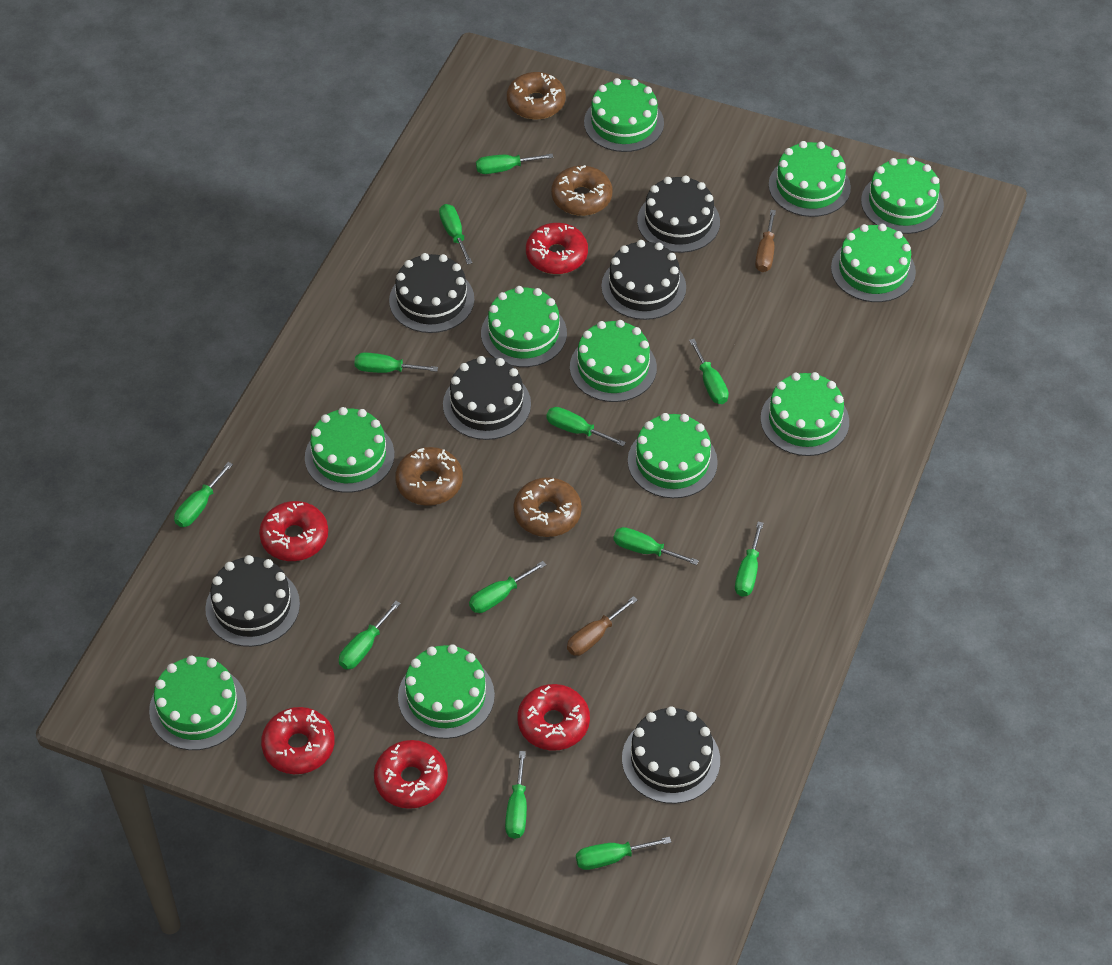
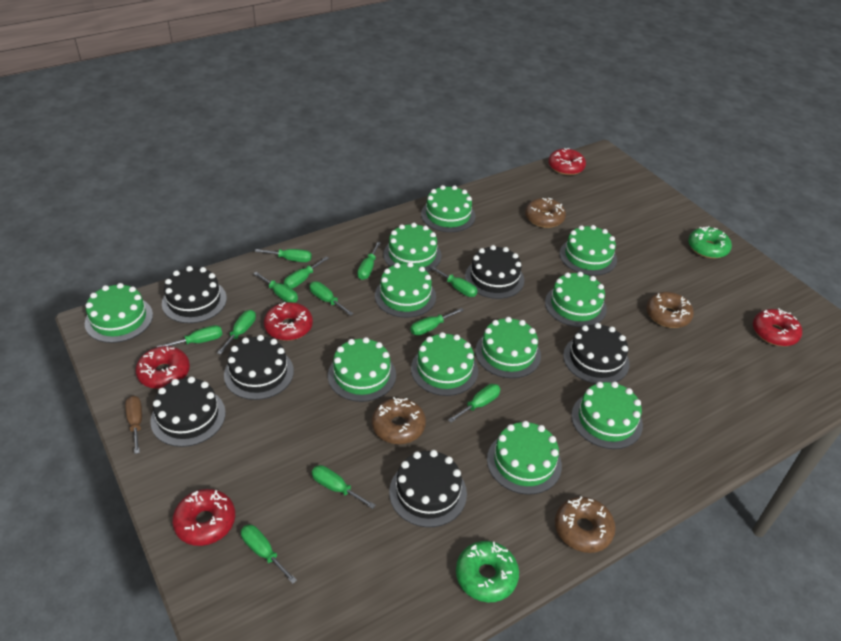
brown screwdriver: [567,596,638,656] [755,210,776,272] = 2 -> [125,396,142,454] = 1
green donut: none = 0 -> [456,541,519,602] [688,226,732,259] = 2

